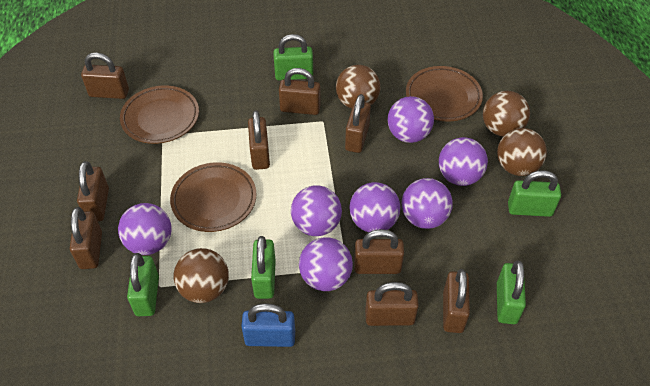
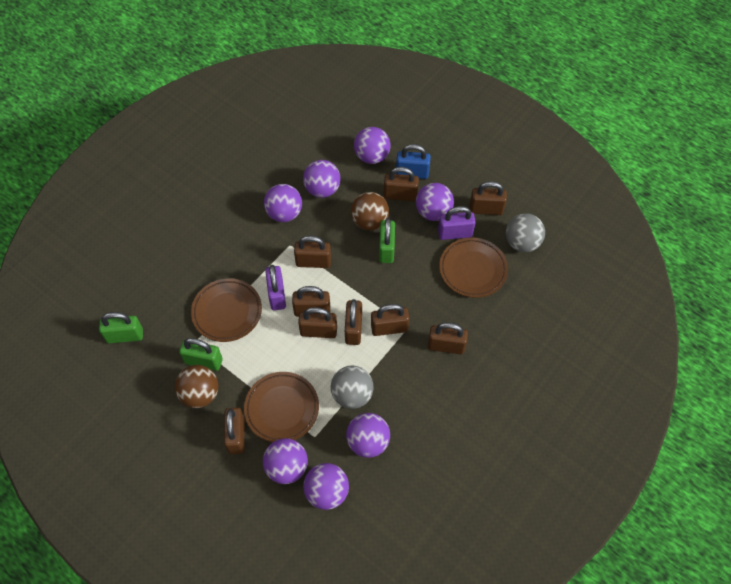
brown ball: [174,248,229,303] [336,65,380,108] [483,91,530,136] [497,128,547,176] = 4 -> [175,365,218,408] [351,192,389,230] = 2
green padlock: [127,253,159,316] [251,236,276,299] [273,34,313,80] [497,261,526,324] [508,170,561,217] = 5 -> [99,312,143,344] [179,338,223,371] [379,218,395,263] = 3
grey ball: none = 0 -> [331,366,374,409] [506,213,545,252] = 2
purple padlock: none = 0 -> [265,265,286,311] [438,206,476,240] = 2

